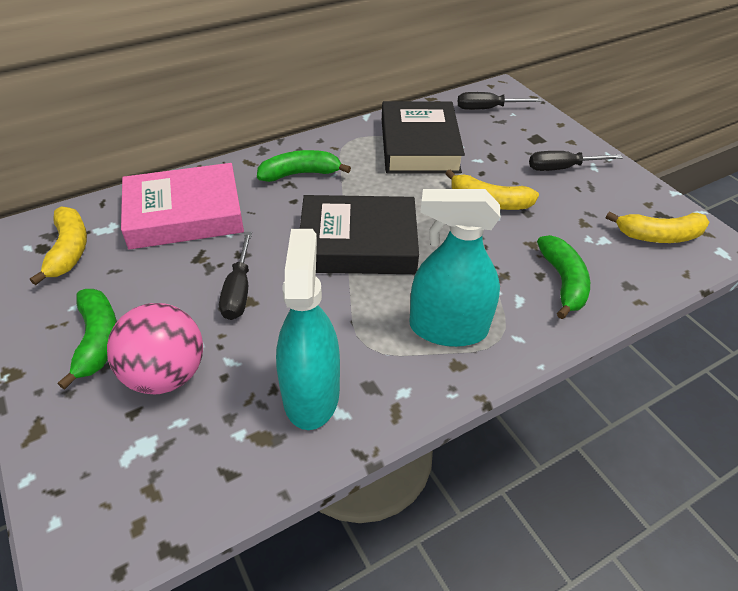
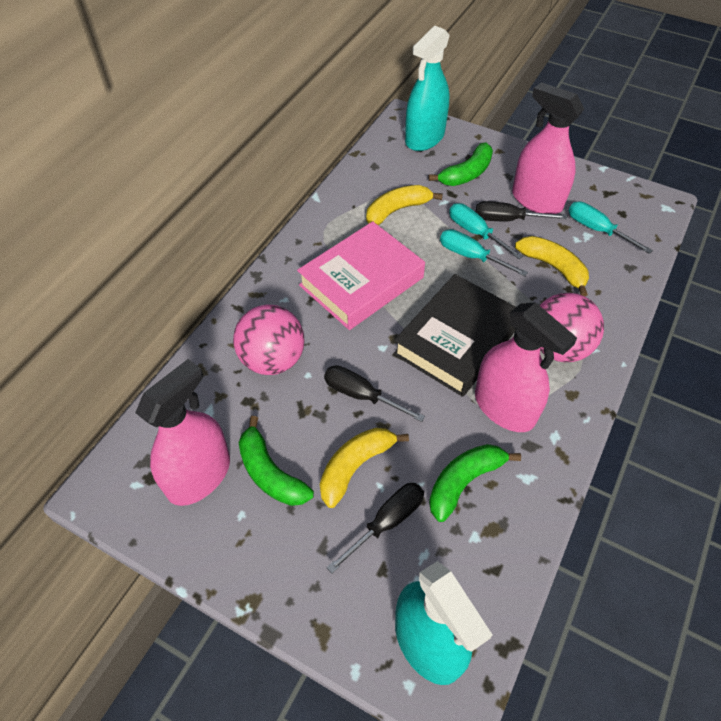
black book: [300,195,419,274] [382,101,465,174] = 2 -> [393,274,516,397] = 1
pink ball: [107,303,203,394] = 1 -> [233,304,304,375] [540,293,604,362] = 2
pink spray bottle: none = 0 -> [135,359,230,506] [475,302,577,432] [512,82,584,214] = 3
turquoise screwdriver: none = 0 -> [440,229,528,276] [449,203,523,259] [569,201,653,254] = 3

